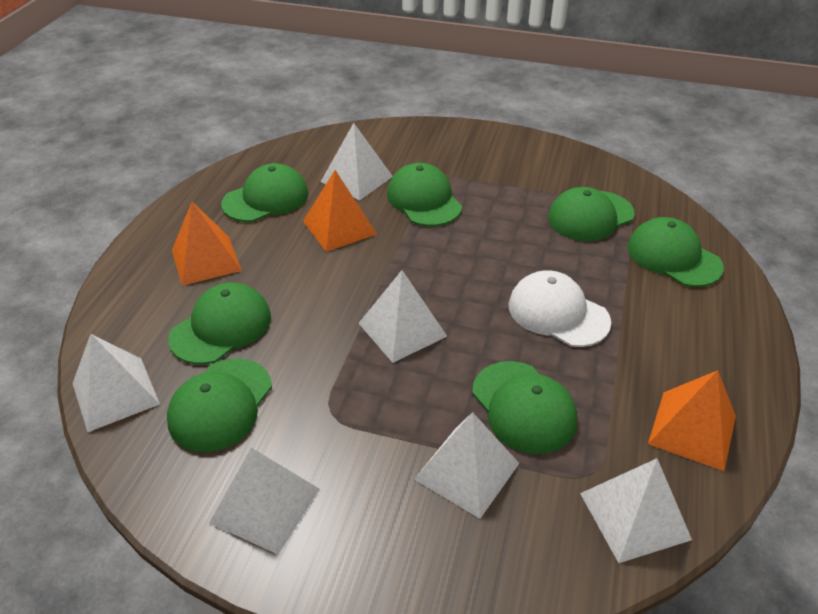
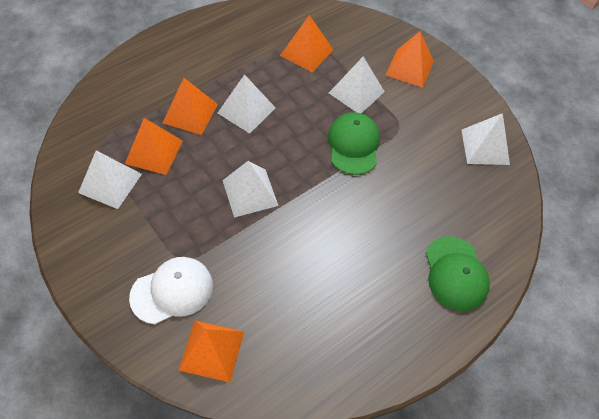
green cap: [167,359,272,452] [168,282,271,364] [221,163,309,222] [387,163,462,226] [472,361,577,454] [548,187,635,241] [627,217,724,287] = 7 -> [328,112,380,175] [426,236,490,311] = 2
orange pyramid: [172,202,242,286] [303,170,377,252] [648,370,736,471] = 3 -> [125,118,183,175] [163,78,218,135] [179,321,244,382] [280,15,333,72] [386,32,434,88] = 5
white pyramid: [72,334,160,432] [209,448,319,555] [321,123,393,200] [359,270,447,363] [414,412,519,519] [580,458,692,563] = 6 -> [78,150,142,209] [218,74,276,134] [223,161,278,217] [329,57,385,113] [461,113,510,165] = 5

